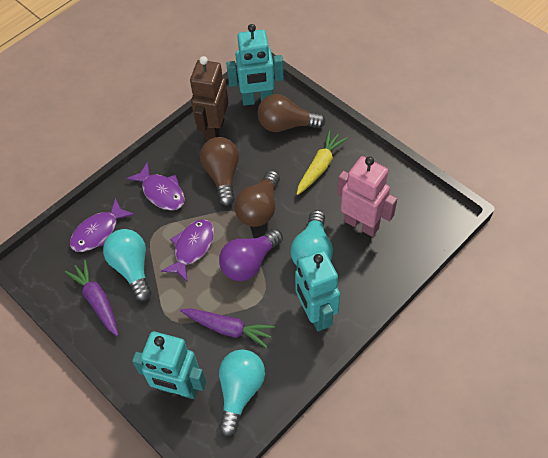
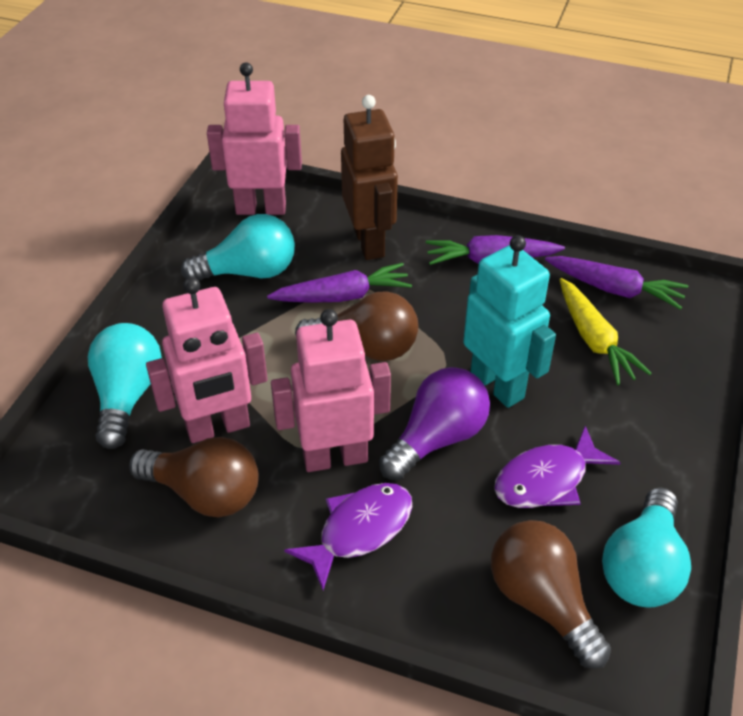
pink robot: [337,156,397,237] = 1 -> [146,277,268,443] [207,62,302,215] [271,309,391,472] = 3
purple carrot: [65,260,119,336] [180,308,274,348] = 2 -> [267,263,412,303] [426,235,565,265] [545,256,688,310] = 3
purple fish: [70,198,135,252] [126,162,185,211] [161,219,214,283] = 3 -> [284,483,412,590] [494,426,621,508] = 2
turquoise robot: [132,331,206,399] [226,24,284,106] [295,250,340,332] = 3 -> [463,235,556,408] = 1

